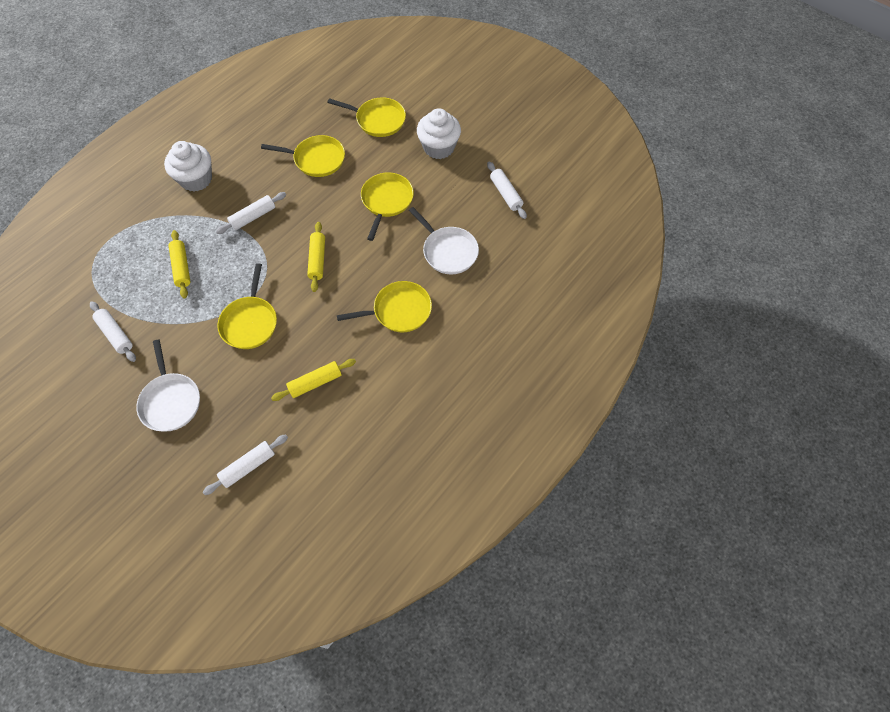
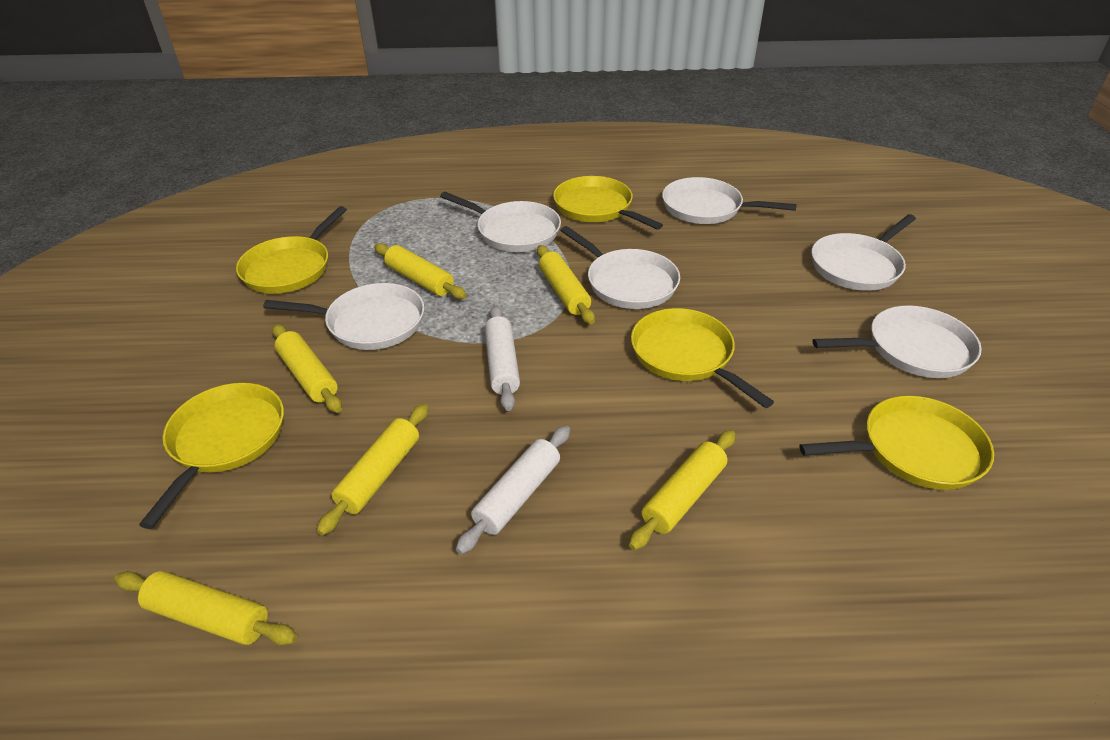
white cupcake: [164,141,212,192] [417,108,461,159] = 2 -> none = 0
white pan: [136,339,200,432] [409,207,479,274] = 2 -> [263,283,424,350] [440,192,561,252] [560,226,680,309] [662,177,797,224] [811,214,916,291] [812,306,982,378] = 6
white rolling pin: [90,301,136,362] [203,434,288,495] [216,192,286,234] [487,161,527,219] = 4 -> [456,426,570,554] [484,306,520,411] = 2
yellow rolling pin: [168,230,190,299] [271,359,356,401] [307,222,325,292] = 3 -> [114,571,297,645] [272,324,342,413] [317,404,429,535] [374,243,467,299] [537,245,595,324] [629,430,735,550] = 6

